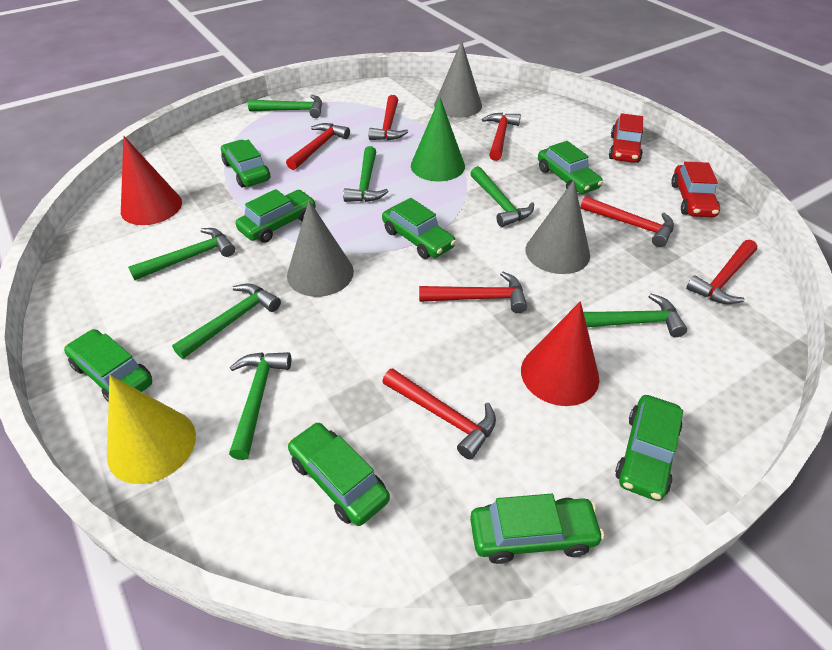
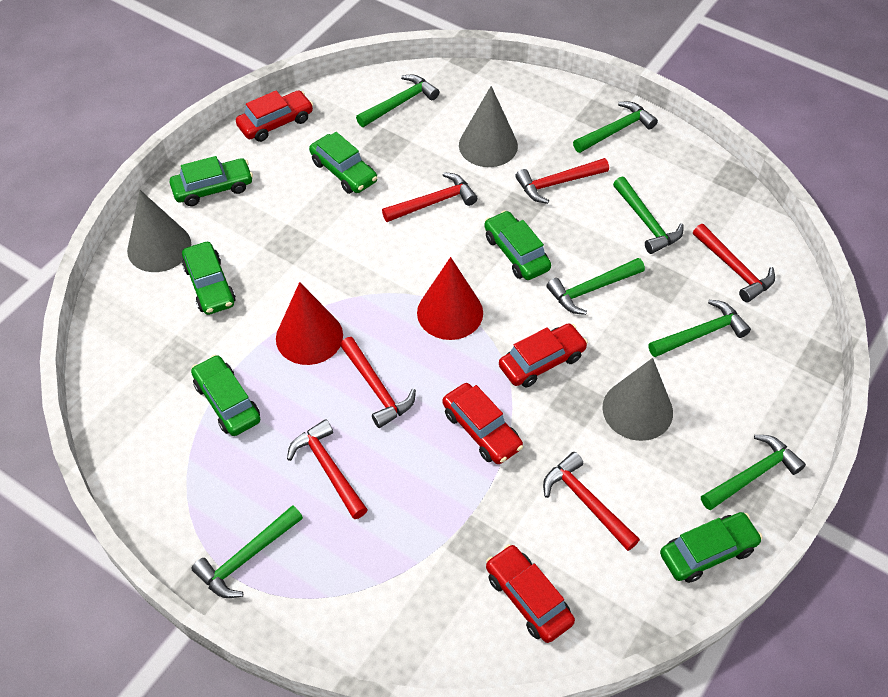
green car: [64,329,152,402] [221,140,270,188] [236,189,316,243] [288,422,390,526] [382,198,456,259] [470,494,604,564] [538,141,603,194] [615,395,683,501] = 8 -> [170,156,253,206] [182,242,236,315] [191,355,260,436] [309,132,378,194] [484,210,551,280] [660,512,763,583] = 6
green cone: [411,97,465,182] = 1 -> none = 0
red car: [609,113,643,163] [671,162,720,217] = 2 -> [236,90,313,142] [443,383,523,464] [486,544,575,643] [499,323,588,388] = 4
red hammer: [286,123,350,170] [368,95,408,140] [382,368,496,459] [419,271,527,313] [482,113,521,161] [580,196,674,247] [686,240,757,304] = 7 -> [287,419,368,519] [340,337,416,428] [382,172,477,222] [515,158,609,204] [543,452,640,551] [693,224,775,302] = 6
yellow cone: [107,375,196,484] = 1 -> none = 0

